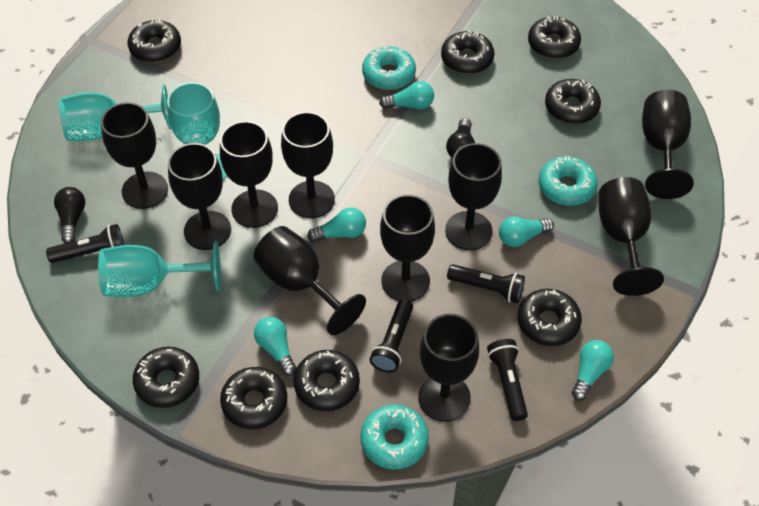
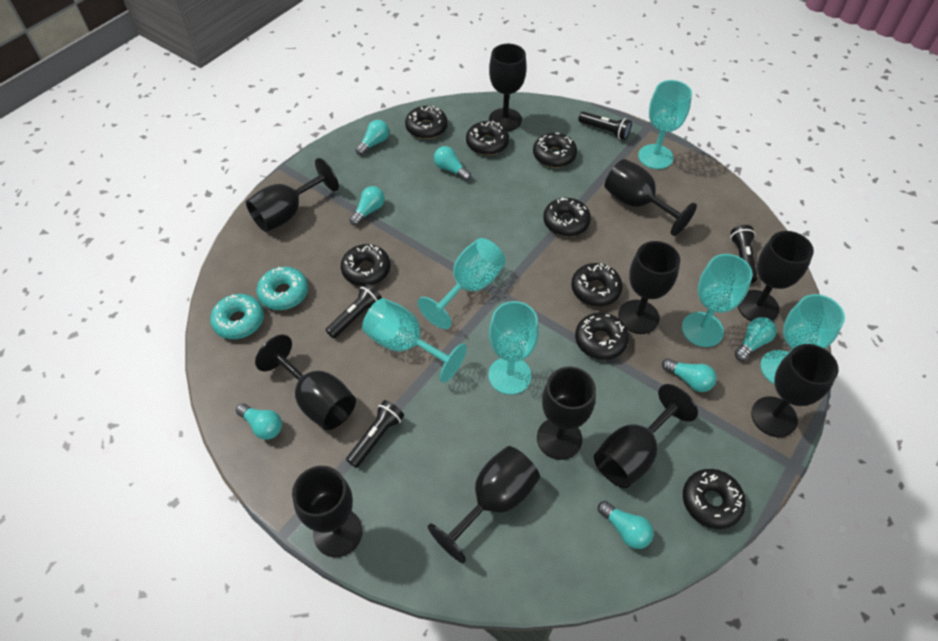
black goblet: [101,102,168,209] [168,143,231,250] [220,121,278,228] [254,226,366,335] [281,112,335,218] [380,194,435,301] [418,314,479,422] [445,143,502,250] [599,177,664,296] [642,90,694,199] = 10 -> [246,158,339,232] [255,335,356,430] [292,466,363,557] [428,446,540,563] [489,44,527,131] [537,367,596,460] [594,384,698,488] [605,159,697,236] [618,241,680,334] [738,231,814,321] [751,344,839,437] = 11
black light bulb: [54,187,85,243] [446,118,475,158] = 2 -> none = 0
turquoise donut: [360,404,429,470] [362,46,416,90] [539,156,598,206] = 3 -> [210,294,264,339] [257,267,308,310] = 2
turquoise goblet: [59,84,171,141] [98,241,221,297] [167,82,227,180] = 3 -> [362,298,467,383] [417,238,505,329] [489,301,539,395] [638,80,692,169] [682,254,753,347] [760,294,845,384] = 6
turquoise light bulb: [254,317,297,376] [308,207,366,242] [379,81,434,110] [499,216,554,247] [572,340,614,401] = 5 -> [236,403,282,440] [349,186,385,226] [355,120,389,155] [434,146,471,181] [598,501,654,549] [662,358,716,392] [735,317,776,361] = 7

